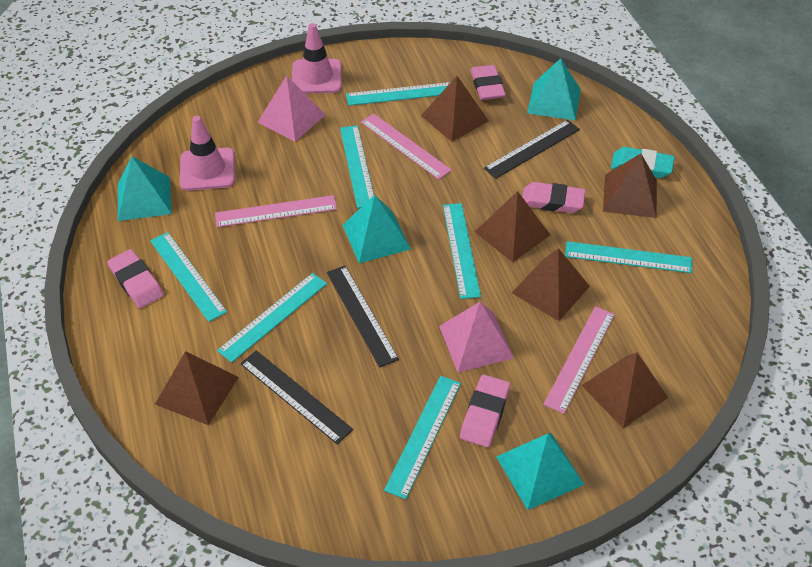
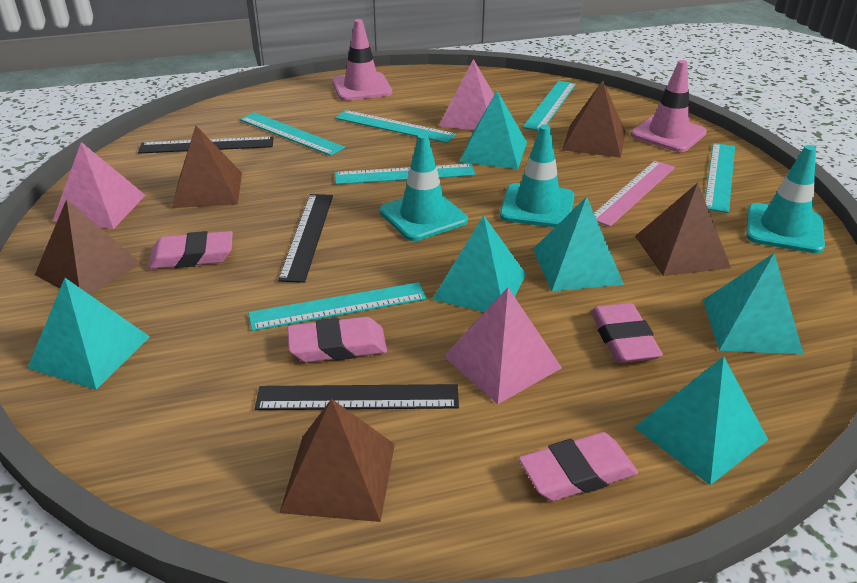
brown pyramid: [155,351,239,425] [421,76,489,142] [475,191,550,262] [512,248,590,321] [581,352,668,429] [603,153,657,218] = 6 -> [35,199,142,295] [172,125,242,208] [280,399,395,522] [562,80,626,158] [635,183,731,276] = 5
pink pyramid: [257,76,326,142] [439,302,514,372] = 2 -> [52,142,145,229] [439,59,494,130] [443,288,562,404] = 3
pink ruler: [215,195,337,227] [361,114,452,180] [543,306,615,414] = 3 -> [594,161,675,227] = 1
turquoise eraser: [611,147,675,178] = 1 -> none = 0
turquoise pyramid: [118,156,172,221] [343,195,411,263] [496,433,585,510] [527,58,581,121] = 4 -> [28,278,150,390] [432,215,526,312] [459,91,527,169] [533,196,624,291] [634,356,768,485] [703,253,804,355] = 6
turquoise ruler: [150,232,227,322] [217,273,327,363] [340,125,374,208] [346,82,451,106] [384,376,461,499] [443,203,481,299] [565,241,692,273] = 7 -> [240,112,345,156] [248,282,427,331] [335,110,456,143] [335,164,475,184] [523,81,576,131] [705,143,735,213] = 6
turquoise traffic cone: none = 0 -> [380,134,468,241] [500,125,574,227] [746,145,825,253] = 3

